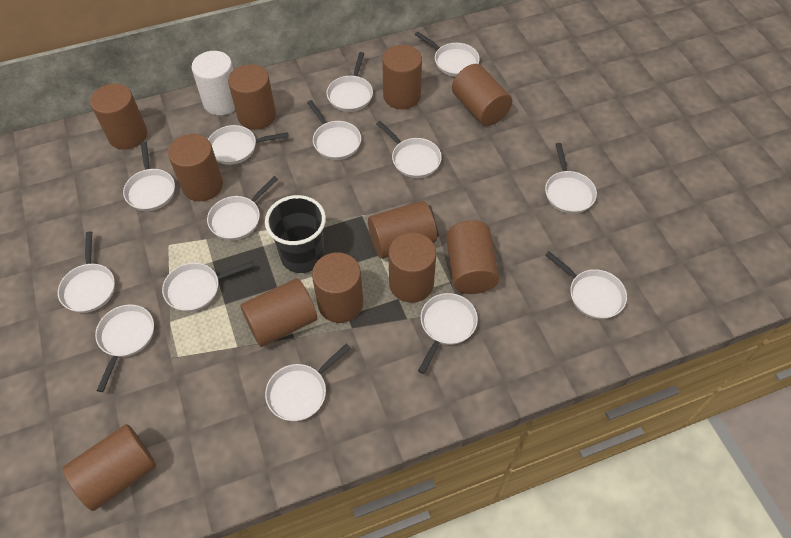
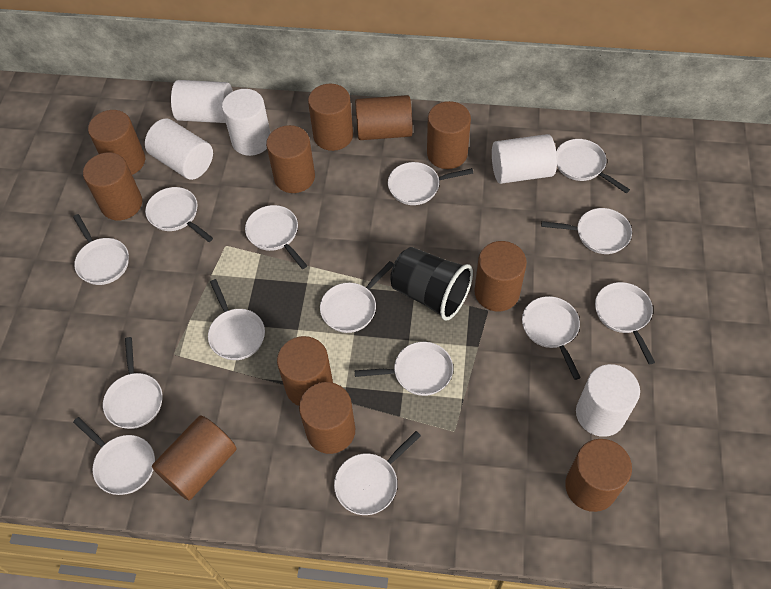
white cylinder: [192,51,235,115] = 1 -> [145,118,213,180] [171,80,233,123] [222,89,271,156] [492,134,557,184] [576,364,640,437] = 5

